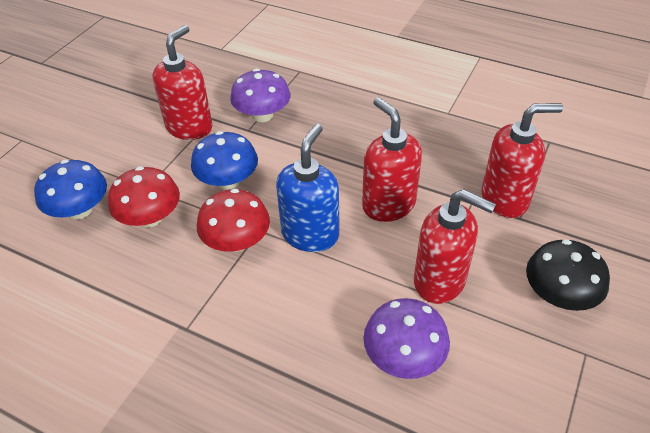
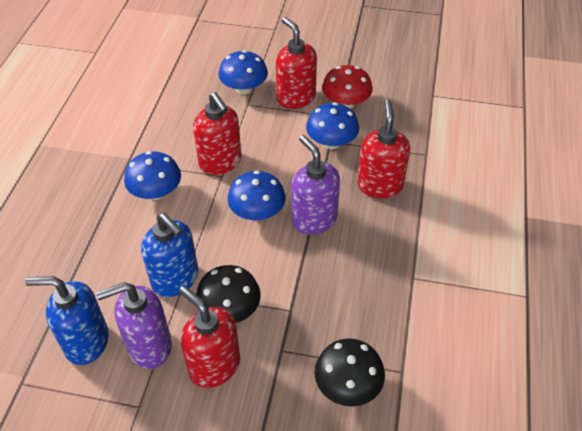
black mushroom: [526,239,610,311] = 1 -> [196,265,261,323] [314,338,385,406] = 2
blue mushroom: [34,160,107,219] [191,131,258,190] = 2 -> [124,151,181,200] [219,50,268,94] [228,170,286,221] [306,102,359,149] = 4
blue soap dispenser: [276,124,339,252] = 1 -> [25,276,109,365] [141,213,199,297] = 2
purple mushroom: [230,69,290,122] [363,298,450,379] = 2 -> none = 0
purple soap dispenser: none = 0 -> [96,282,172,369] [291,135,340,235] = 2
red mushroom: [108,167,180,228] [197,189,270,252] = 2 -> [322,65,373,109] = 1

